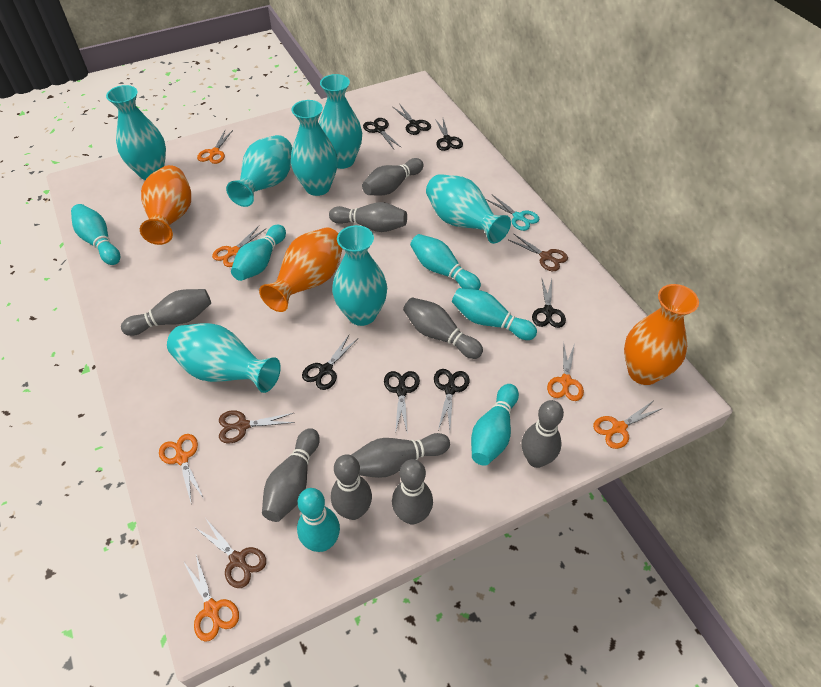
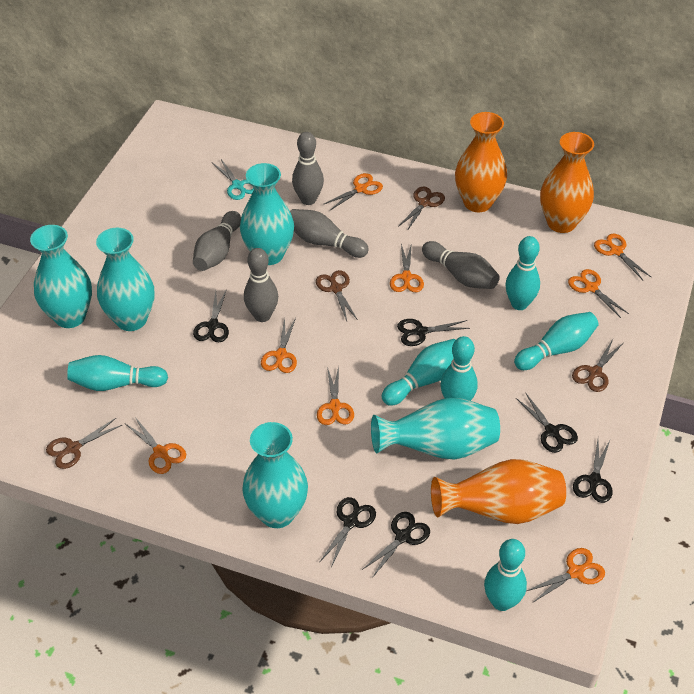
black scissors: [302,335,357,390] [363,118,402,149] [384,371,420,434] [393,105,431,135] [434,369,470,430] [435,119,463,151] [532,279,566,328] = 7 -> [193,289,229,342] [320,497,376,568] [362,512,430,578] [397,319,470,346] [516,392,578,453] [573,440,613,503] = 6
brown scissors: [196,519,266,588] [219,410,295,444] [509,233,568,271] = 3 -> [46,418,122,469] [316,270,358,321] [398,187,445,231] [572,339,623,392] = 4
grey bowling pin: [121,289,211,336] [262,428,320,522] [329,202,407,232] [331,454,372,520] [352,433,450,478] [362,158,424,195] [392,459,433,525] [403,297,483,359] [522,400,564,468] = 9 -> [193,211,241,271] [244,248,278,322] [290,209,369,258] [292,132,324,205] [422,241,500,289] = 5
orange scissors: [159,434,204,505] [183,555,239,642] [197,130,233,164] [212,226,266,267] [547,342,584,401] [593,401,663,449] = 6 -> [126,417,186,474] [261,318,297,373] [317,366,354,425] [323,173,383,210] [390,243,424,292] [527,548,605,602] [568,269,629,318] [594,234,651,280] = 8
turquoise vase: [106,85,166,180] [167,323,281,393] [226,135,292,207] [291,100,338,196] [319,74,362,169] [332,225,387,326] [426,174,511,244] = 7 -> [30,225,92,328] [96,228,154,331] [240,163,294,265] [242,422,308,528] [371,398,500,460] = 5

